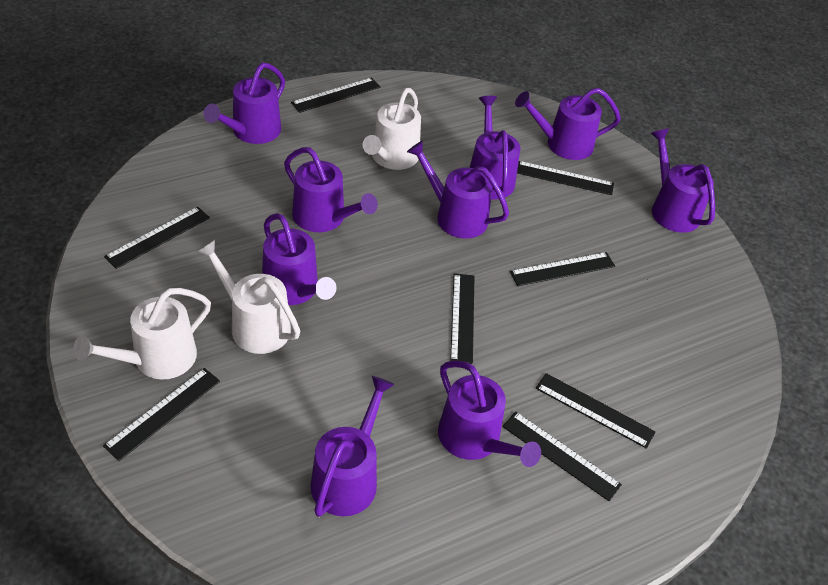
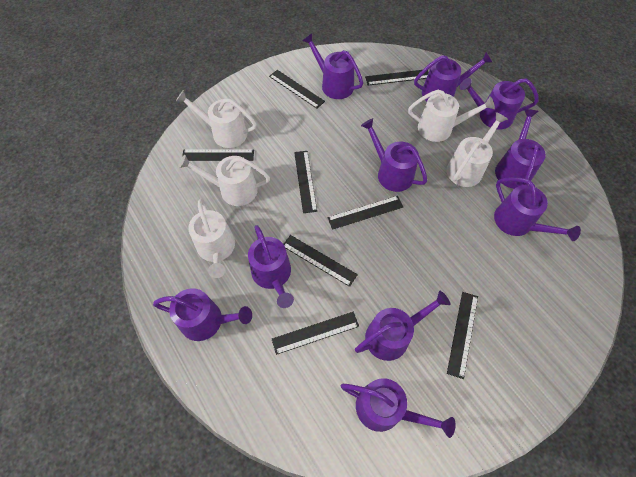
purple watering can: [203,63,285,144] [262,213,336,305] [284,147,378,232] [311,376,395,517] [407,141,509,239] [438,360,541,467] [470,96,521,200] [515,88,621,160] [651,128,715,233] = 9 -> [153,288,252,341] [248,225,294,308] [302,33,363,99] [341,378,455,438] [355,291,451,361] [361,118,427,192] [414,52,492,102] [460,78,539,129] [494,177,581,241] [495,109,546,189] = 10
white watering can: [74,288,211,380] [196,240,300,354] [363,88,421,170] = 3 -> [176,90,257,148] [178,155,270,206] [188,199,235,278] [408,90,495,142] [446,112,508,187] = 5

